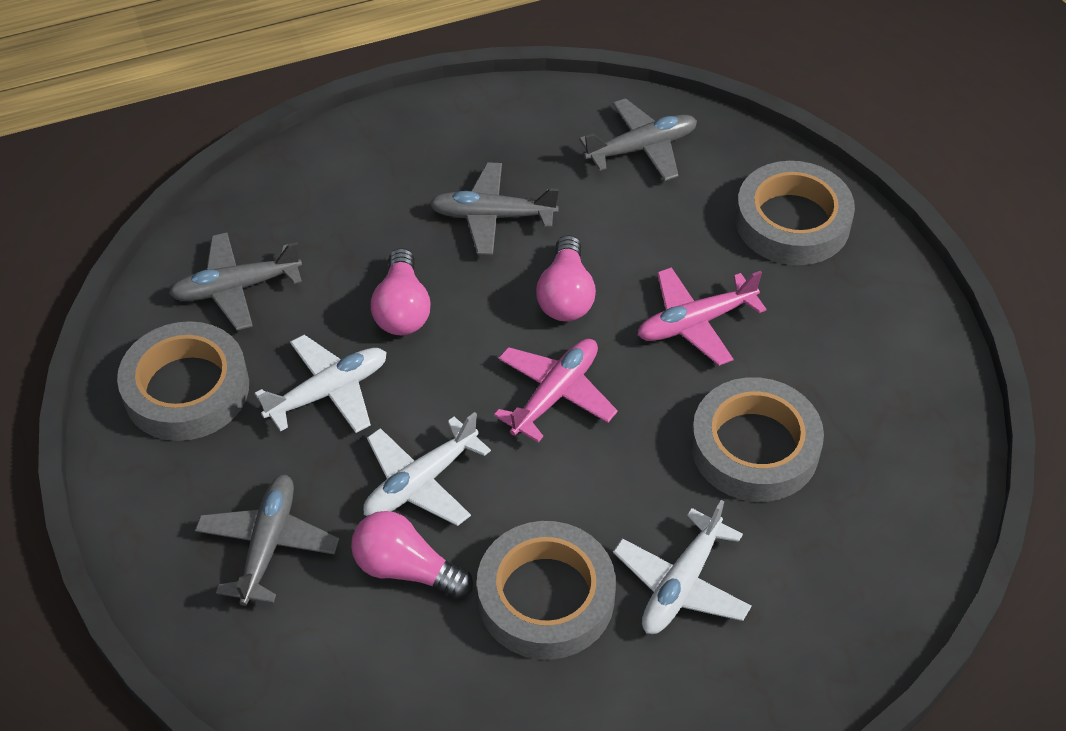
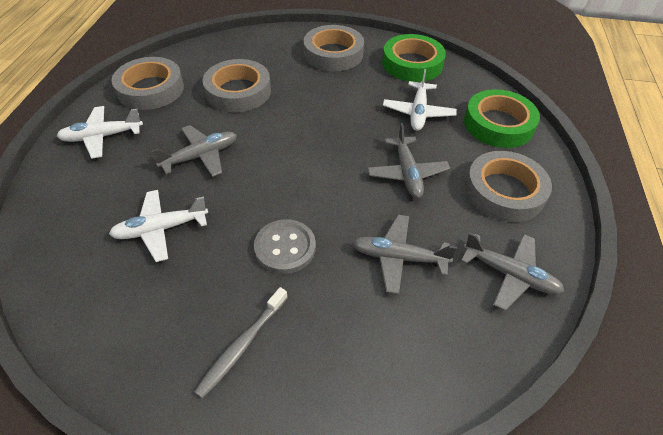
green tape: none = 0 -> [382,34,446,82] [464,89,540,148] = 2
grey button: none = 0 -> [254,219,316,274] = 1
grey toothbrush: none = 0 -> [194,287,288,398] = 1
pink light bulb: [351,511,473,599] [371,248,431,335] [536,235,596,321] = 3 -> none = 0
pink plane: [494,339,618,442] [638,267,767,366] = 2 -> none = 0

